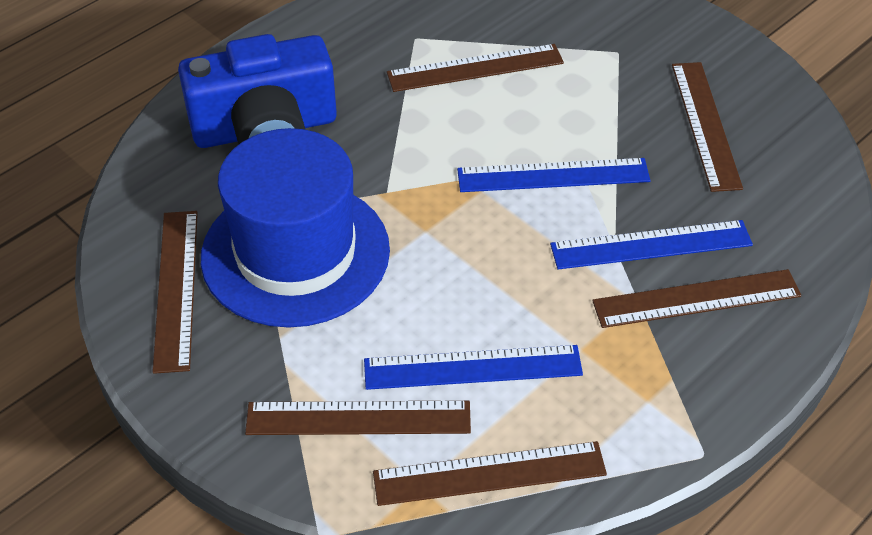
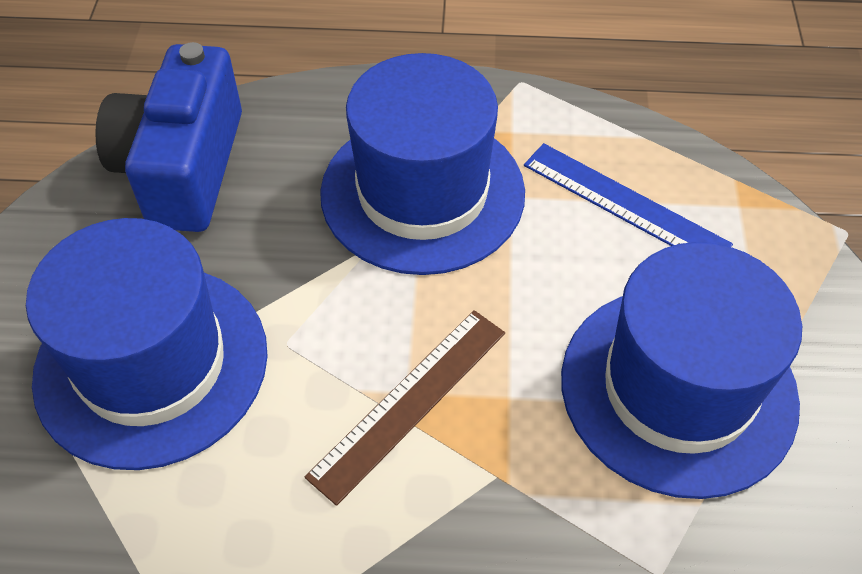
blue hat: [201,128,390,328] = 1 -> [26,218,268,470] [320,53,525,275] [561,242,802,499] = 3
blue ruler: [364,345,583,390] [457,158,651,192] [550,220,753,269] = 3 -> [524,143,733,247] = 1
brown ruler: [152,211,198,374] [245,400,471,435] [373,441,607,506] [387,44,564,92] [592,269,801,328] [672,62,743,192] = 6 -> [305,310,505,506] = 1

